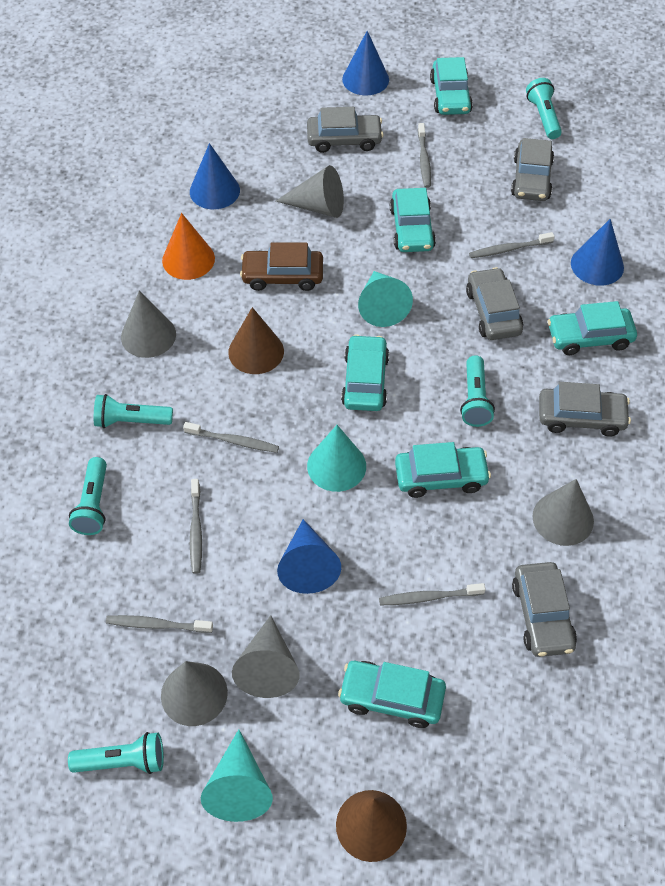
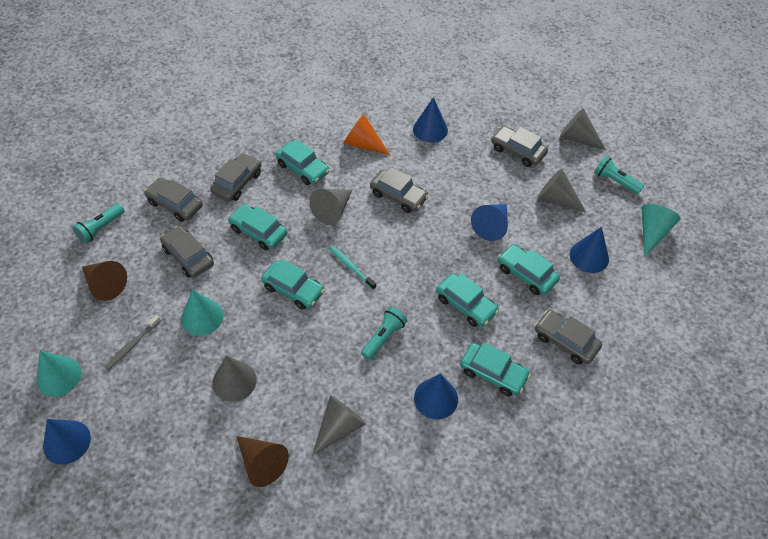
blue cone: [190,143,240,209] [277,519,341,594] [342,31,389,95] [571,219,624,286] = 4 -> [43,419,91,465] [413,97,448,143] [414,374,458,419] [471,204,508,241] [570,227,609,273] = 5
brown car: [240,242,323,291] = 1 -> none = 0
grey car: [307,107,384,153] [466,267,523,340] [511,138,554,201] [512,562,577,657] [539,382,631,437] = 5 -> [144,178,203,222] [160,226,214,278] [210,153,261,201] [370,167,429,213] [491,126,548,167] [535,310,602,365] = 6
grey toothbrush: [106,615,213,633] [183,422,279,453] [190,479,202,574] [379,583,486,605] [418,123,431,188] [469,232,555,258] = 6 -> [104,315,161,370] = 1
turquoise flashlight: [68,732,164,774] [69,457,107,535] [94,394,173,428] [460,355,495,427] [526,78,562,139] = 5 -> [72,203,124,244] [361,307,408,360] [594,156,644,194] = 3
turquoise toothbrush: none = 0 -> [329,245,376,290] = 1

